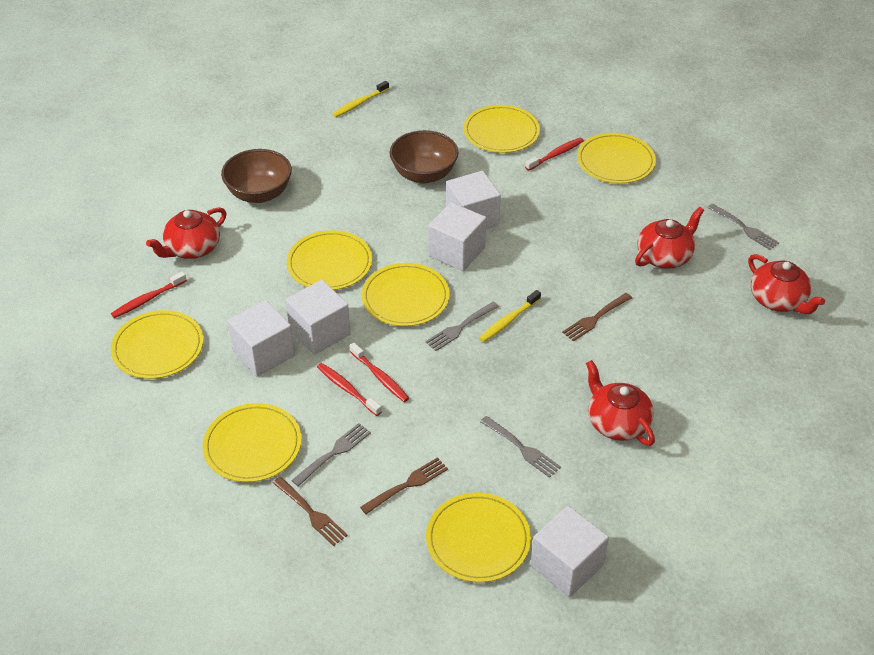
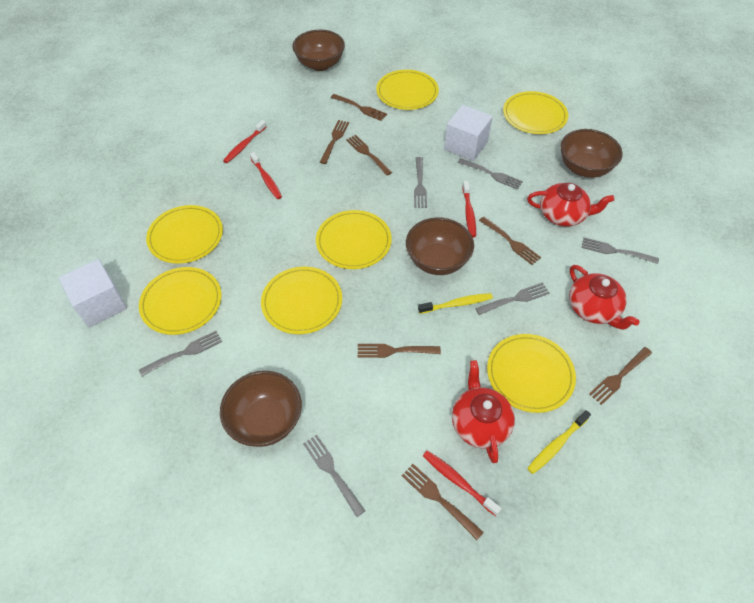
brown bowl: [221,149,292,203] [390,130,459,184] = 2 -> [220,371,302,447] [292,30,345,71] [406,217,474,275] [560,129,623,178] = 4
brown fork: [273,477,348,546] [360,457,448,514] [562,293,632,342] = 3 -> [320,120,349,164] [331,94,387,121] [346,135,392,176] [358,344,441,358] [402,464,484,540] [479,217,541,265] [589,347,652,405] = 7
grey fork: [291,423,371,487] [425,301,499,351] [480,416,561,478] [708,204,779,250] = 4 -> [139,331,222,376] [303,435,365,517] [414,157,427,208] [457,158,523,190] [475,282,550,315] [582,238,659,264] = 6
red teapot: [146,207,226,259] [586,360,655,446] [635,207,704,269] [748,254,825,314] = 4 -> [452,360,515,463] [527,183,615,227] [569,265,639,330] = 3
white cube: [227,300,295,376] [285,280,350,355] [428,202,486,271] [446,171,501,229] [530,506,609,597] = 5 -> [59,259,127,328] [444,105,493,161] = 2

